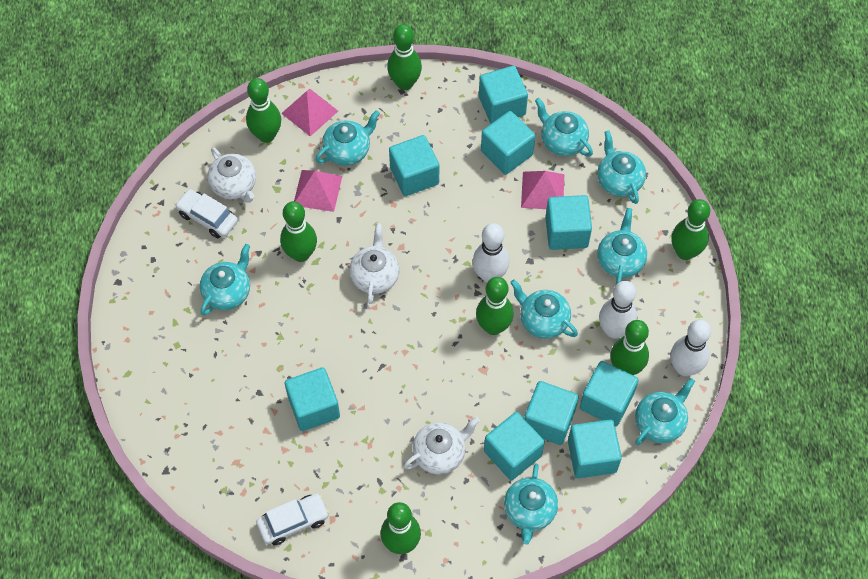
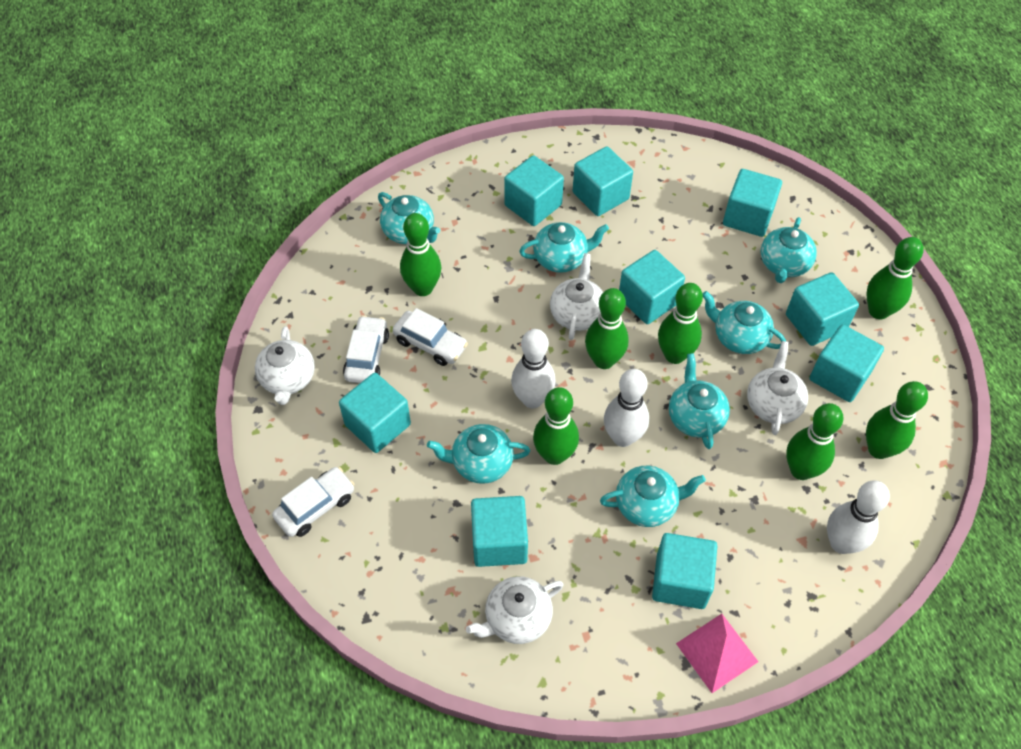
pink pyramid: [281,88,338,136] [294,170,342,212] [521,171,564,209] = 3 -> [676,614,759,693] = 1
turquoise teapot: [200,244,250,315] [316,110,380,166] [504,464,558,545] [510,279,578,339] [535,98,593,157] [597,131,646,204] [597,208,647,284] [635,378,695,445] = 8 -> [378,192,440,244] [427,424,530,484] [519,222,609,273] [600,466,706,527] [669,353,730,449] [702,291,786,354] [760,217,817,283] = 7
white car: [175,189,238,238] [256,493,330,545] = 2 -> [272,467,355,537] [343,315,389,383] [393,308,468,366] = 3
white teapot: [208,147,256,203] [350,223,399,304] [404,417,480,474] = 3 -> [255,326,315,405] [466,576,564,644] [550,253,603,340] [747,341,808,435] = 4

